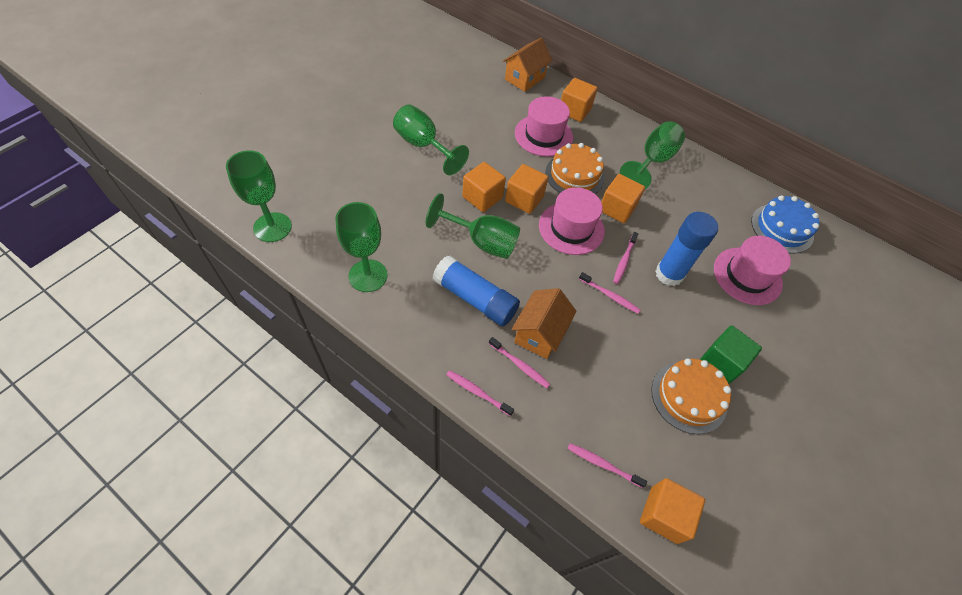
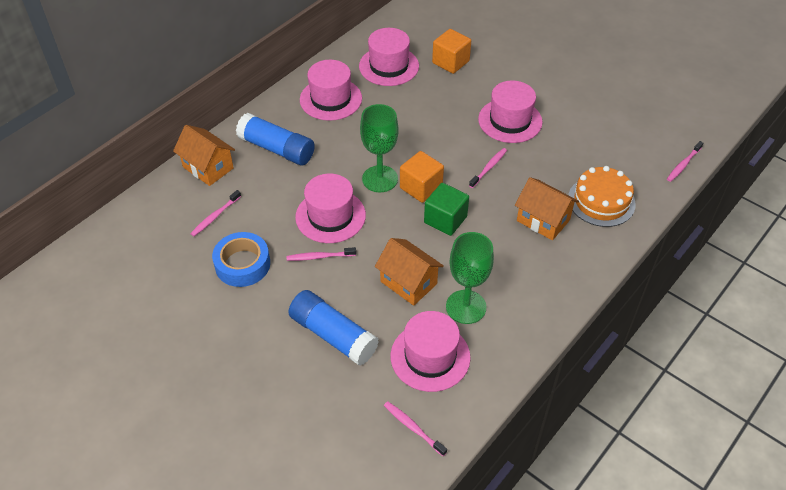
blue cake: [751,195,819,253] = 1 -> none = 0
blue tape: none = 0 -> [212,232,270,287] = 1
green goblet: [226,150,292,242] [336,202,387,292] [393,104,469,175] [426,193,520,259] [620,121,685,189] = 5 -> [360,104,399,192] [446,232,494,324] = 2
orange cake: [545,143,605,194] [651,359,731,434] = 2 -> [568,166,636,227] = 1
orange cube: [462,162,506,212] [505,164,548,214] [561,78,597,122] [601,174,645,223] [640,478,705,544] = 5 -> [400,151,444,203] [432,29,471,74] = 2
orange house: [503,37,552,92] [512,288,577,359] = 2 -> [173,125,235,186] [375,238,444,306] [515,177,579,240] = 3
pink hat: [515,96,573,157] [539,187,605,255] [714,236,791,305] = 3 -> [295,173,366,243] [300,60,362,121] [359,28,419,86] [391,311,471,392] [478,81,543,143] = 5

